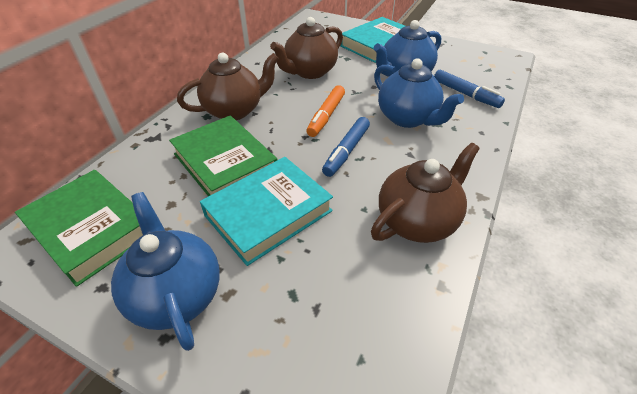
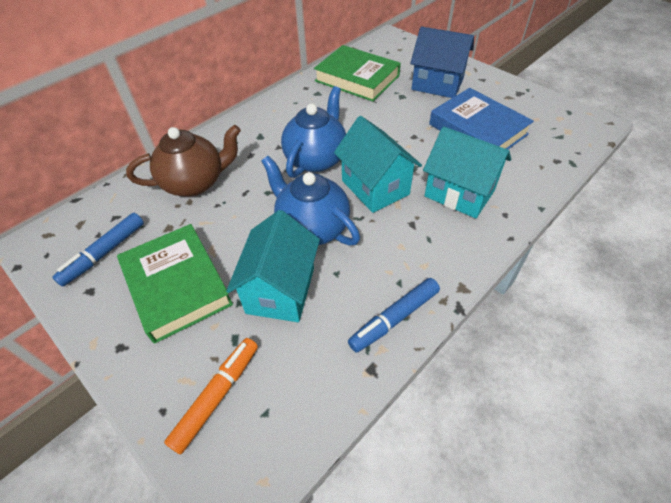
blue book: none = 0 -> [429,88,534,149] = 1
blue house: none = 0 -> [410,27,474,98] = 1
blue teapot: [111,192,220,351] [374,20,441,77] [374,58,464,128] = 3 -> [261,155,360,245] [281,86,346,178] = 2
brown teapot: [177,53,279,120] [270,17,343,79] [371,143,480,243] = 3 -> [126,125,241,197] = 1
turquoise book: [200,157,333,266] [340,17,405,63] = 2 -> none = 0
turquoise house: none = 0 -> [226,210,320,322] [334,116,422,213] [423,126,511,218] = 3

